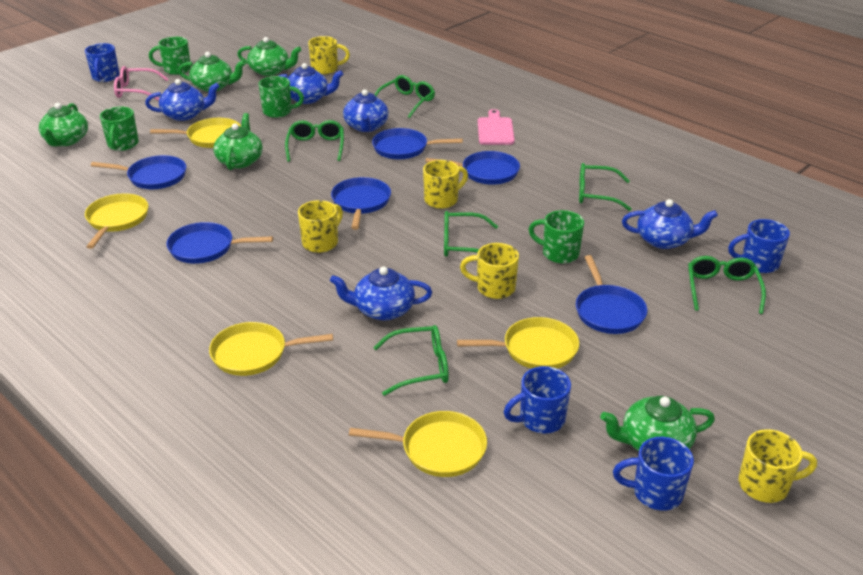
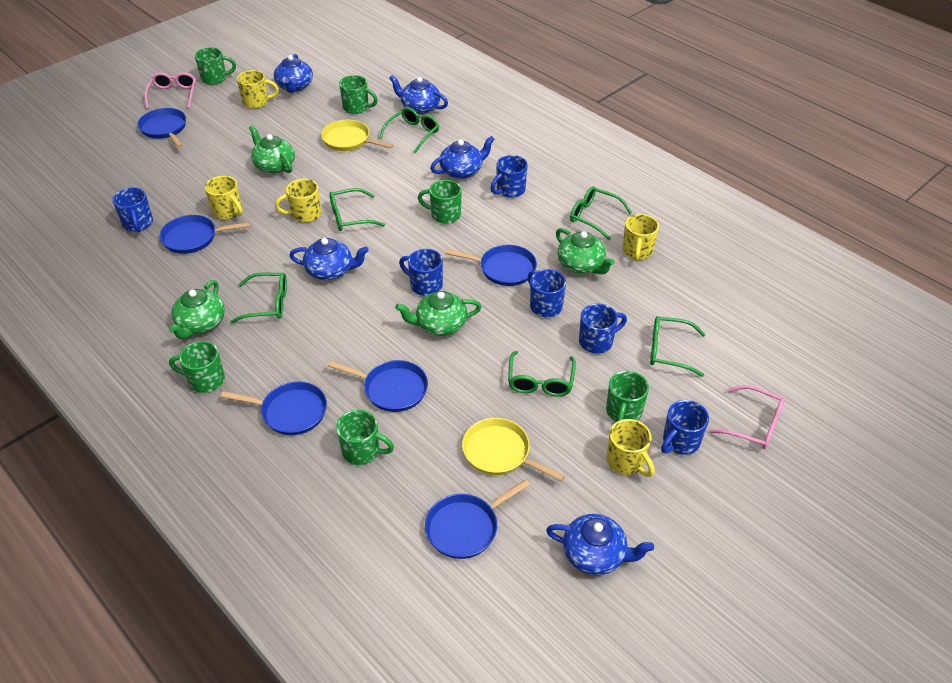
blue mug: [85,43,119,82] [504,366,571,433] [613,437,694,511] [728,219,790,273] = 4 -> [112,187,153,232] [399,249,443,296] [490,155,528,198] [528,269,566,317] [579,303,627,354] [661,400,709,455] = 6
green mug: [100,106,139,151] [149,37,191,75] [258,76,304,118] [529,210,584,263] = 4 -> [169,341,225,393] [195,47,236,85] [336,410,394,465] [339,75,378,114] [418,180,462,224] [606,371,649,422] = 6
green teapot: [39,103,88,146] [178,52,246,92] [213,113,263,170] [237,37,301,76] [600,396,715,451] = 5 -> [169,280,225,339] [249,125,295,173] [395,291,481,336] [556,228,615,274] = 4
pink cutting board: [478,109,515,145] = 1 -> none = 0
pink glasses: [114,66,169,100] = 1 -> [144,72,196,109] [709,385,785,449] = 2
yellow pan: [85,193,148,249] [150,118,241,148] [209,322,333,376] [349,411,487,477] [457,317,579,369] = 5 -> [321,120,393,151] [462,418,565,482] = 2

